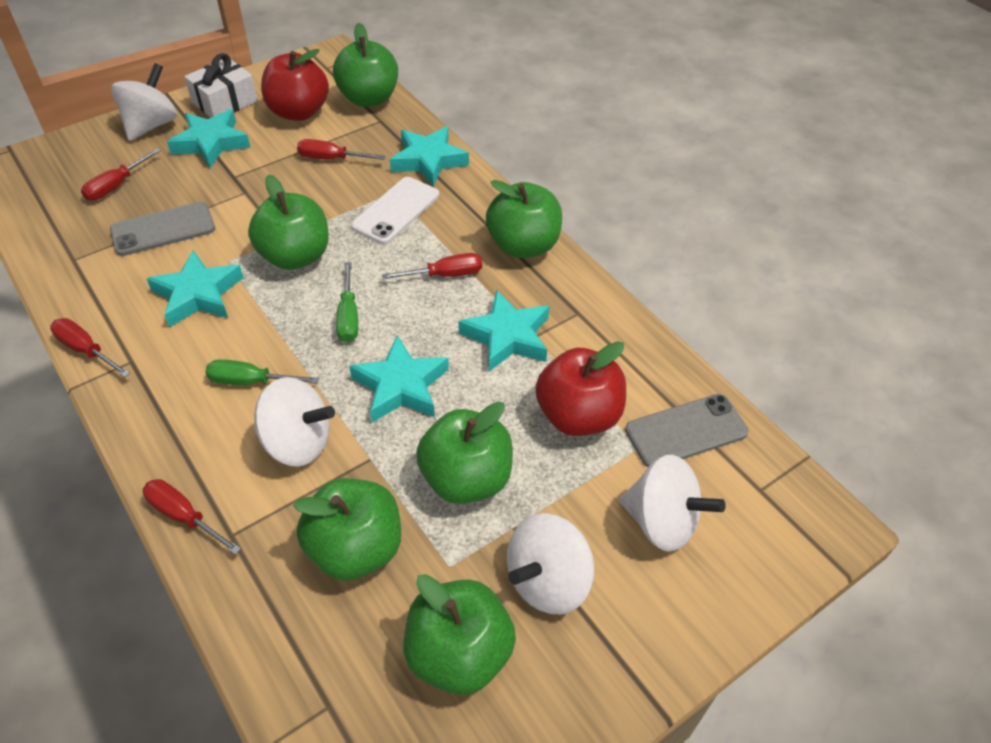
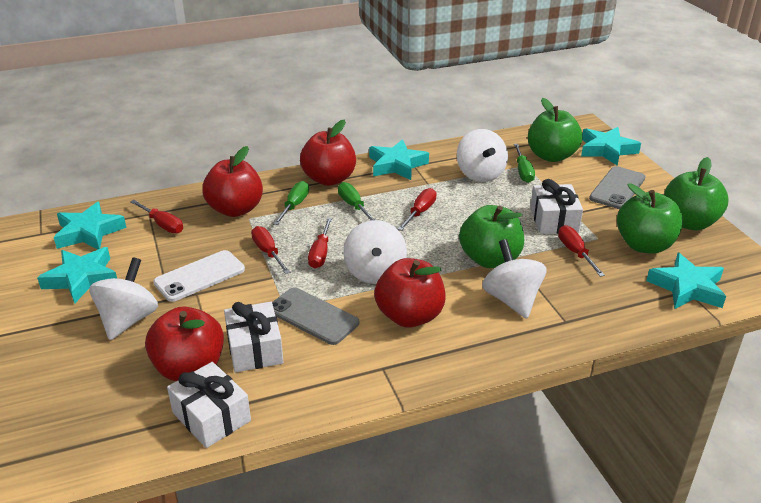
green apple: [248,174,329,270] [293,478,401,581] [333,23,398,107] [403,574,516,695] [416,402,513,504] [486,180,562,258] = 6 -> [459,205,524,268] [528,98,582,162] [617,184,683,254] [664,157,728,230] = 4
green screwdriver: [205,359,319,385] [336,262,358,342] = 2 -> [273,181,309,225] [338,182,375,221] [514,144,535,183] = 3
red apple: [261,49,329,121] [535,341,626,436] = 2 -> [145,307,224,381] [202,146,263,217] [300,119,356,186] [374,258,446,328] = 4
white gift: [184,53,258,118] = 1 -> [167,362,251,448] [224,302,284,372] [530,179,583,234] = 3

